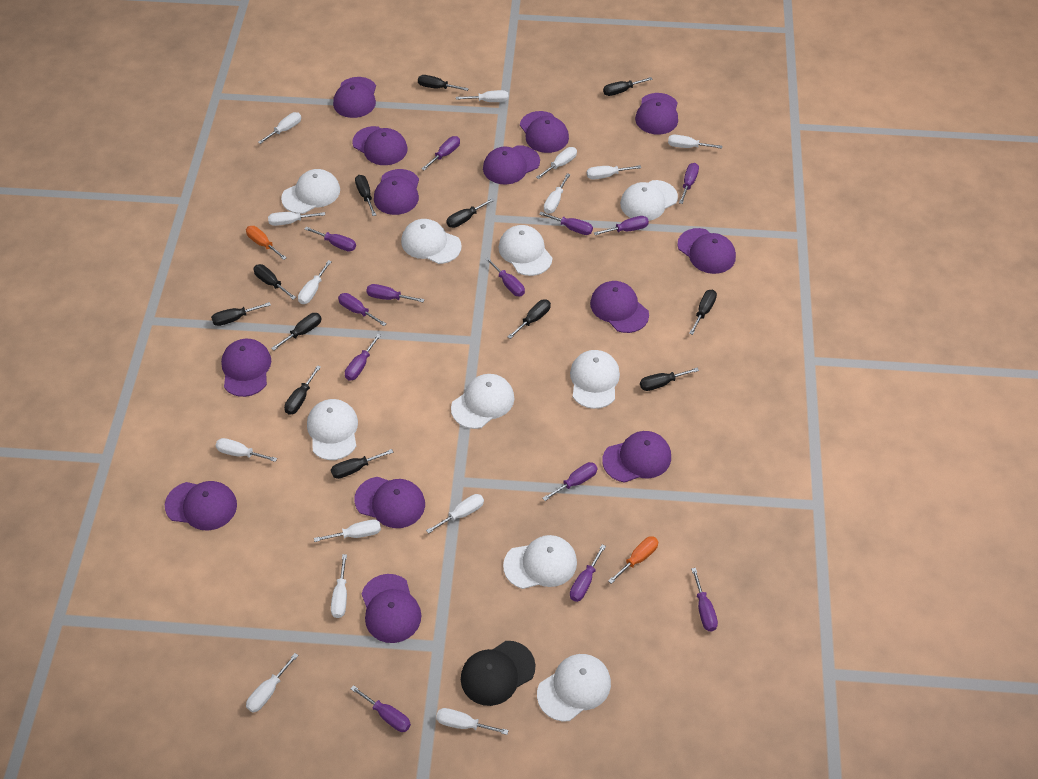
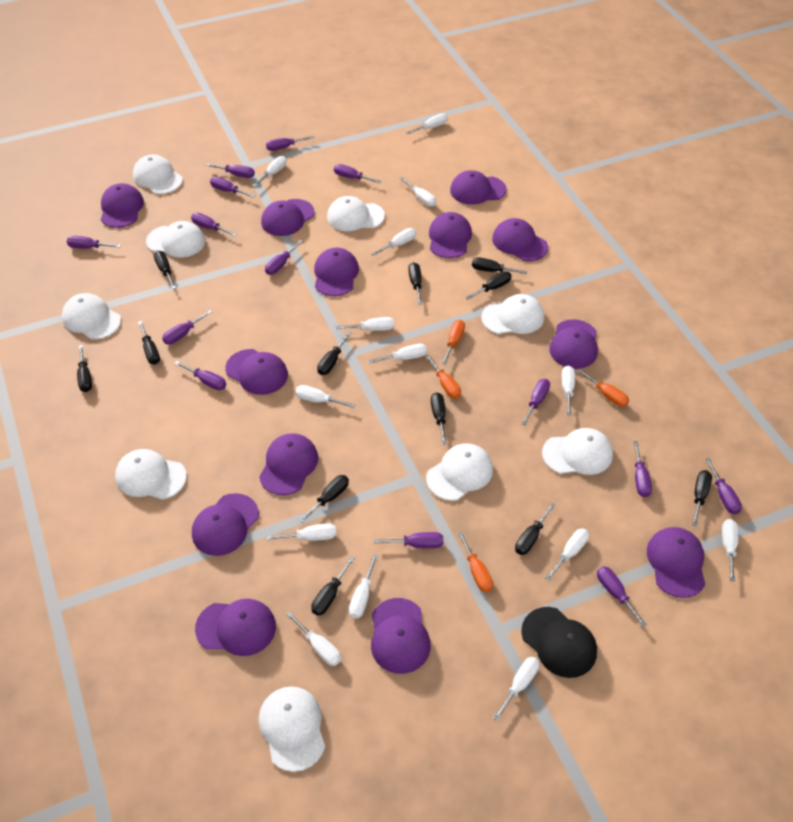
orange screwdriver: [246,226,287,260] [608,536,658,584] = 2 -> [425,355,461,399] [442,320,465,365] [458,532,493,592] [577,369,629,407] = 4
purple screwdriver: [305,226,356,251] [338,293,387,326] [345,334,381,381] [350,685,411,732] [366,284,425,302] [422,136,460,170] [485,257,525,296] [539,212,593,235] [543,462,598,501] [570,544,606,602] [594,216,649,235] [679,163,699,204] [691,568,718,631] = 13 -> [67,236,121,249] [162,310,212,344] [174,361,226,390] [191,213,237,236] [206,163,255,178] [210,177,255,198] [265,240,303,275] [266,135,315,151] [334,164,381,183] [374,532,443,548] [522,379,550,425] [597,566,647,627] [633,441,652,497] [705,458,742,515] = 14

